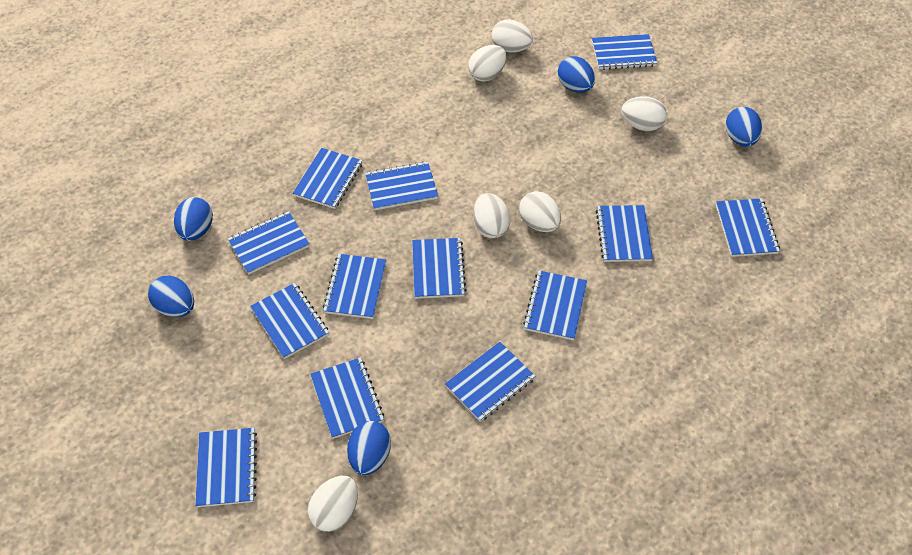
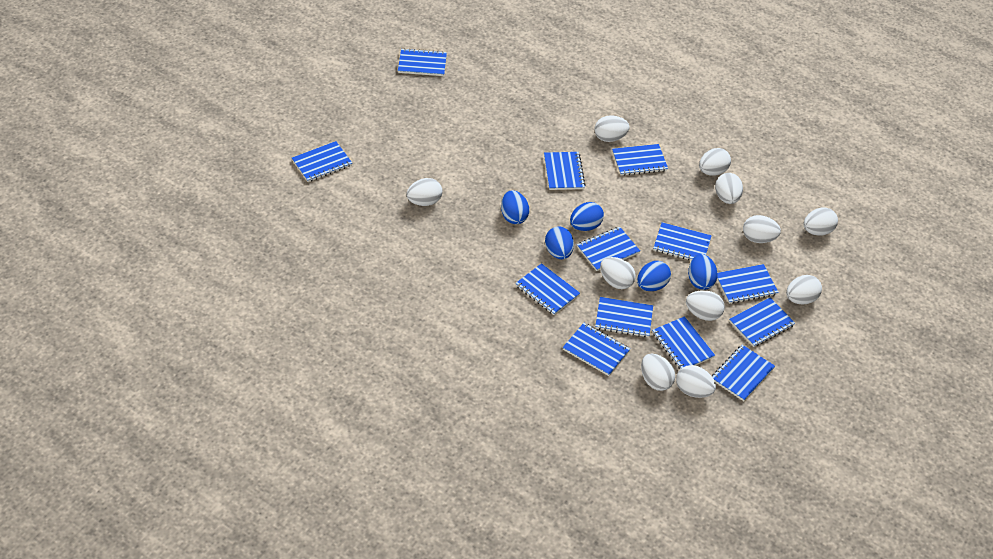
white egg: [308,476,358,532] [468,45,507,82] [473,193,510,238] [492,20,533,53] [519,191,561,232] [621,96,667,131] = 6 -> [406,178,442,206] [595,115,630,142] [600,257,636,289] [641,354,675,391] [676,365,716,398] [686,290,725,321] [699,148,731,176] [715,173,743,204] [743,215,781,243] [786,275,822,305] [804,208,838,236] = 11

